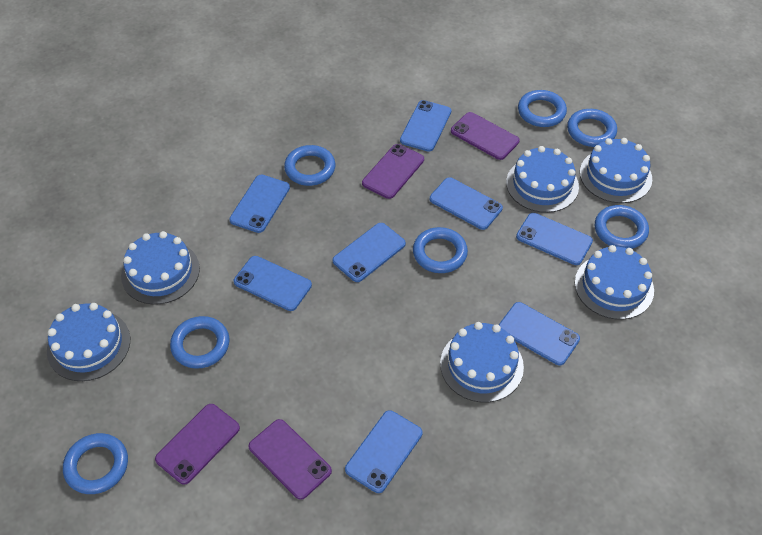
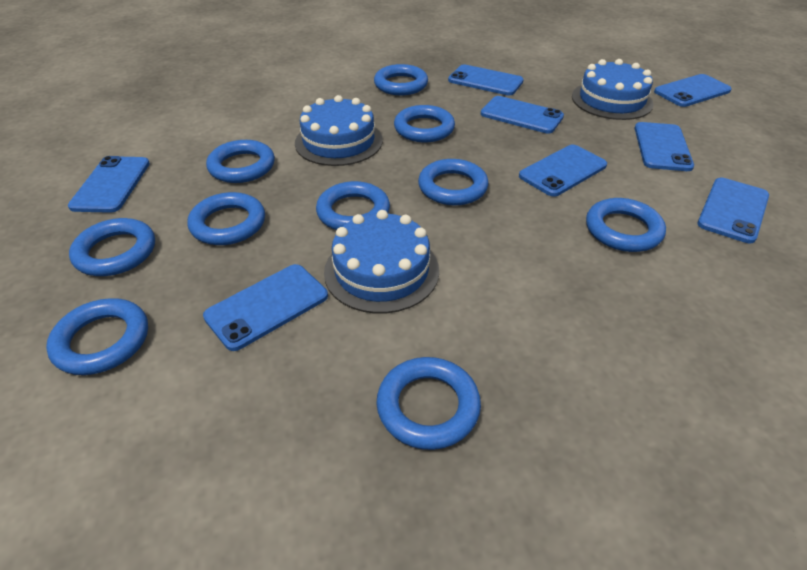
blue cake: [47,303,130,381] [121,231,200,305] [440,322,524,402] [506,146,579,213] [575,245,654,320] [580,138,652,203] = 6 -> [295,95,383,166] [324,210,439,313] [572,59,654,120] = 3
blue ring: [63,433,128,494] [170,316,229,369] [284,145,335,186] [413,227,468,273] [518,90,567,127] [567,109,617,147] [595,205,649,249] = 7 -> [46,298,148,375] [69,218,155,276] [187,192,265,245] [206,140,275,183] [316,181,390,230] [374,64,428,95] [376,357,481,450] [394,105,455,142] [418,159,489,205] [586,198,666,252] = 10
purple phone: [155,404,240,485] [248,419,332,500] [362,144,424,199] [451,112,520,160] = 4 -> none = 0

